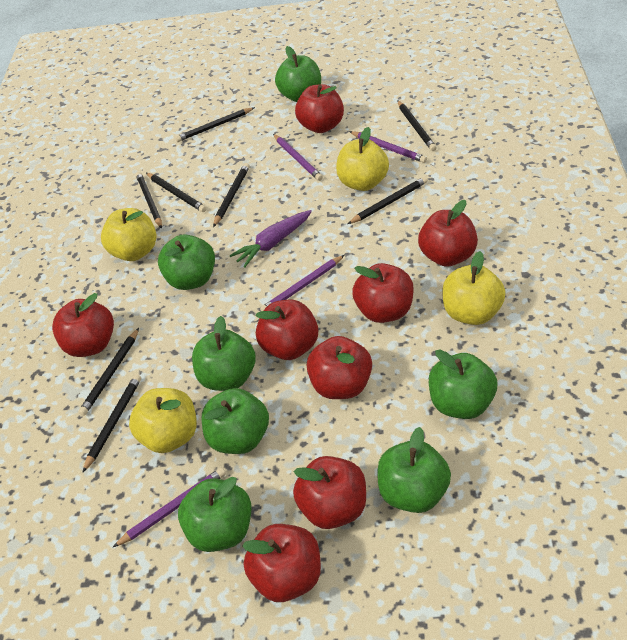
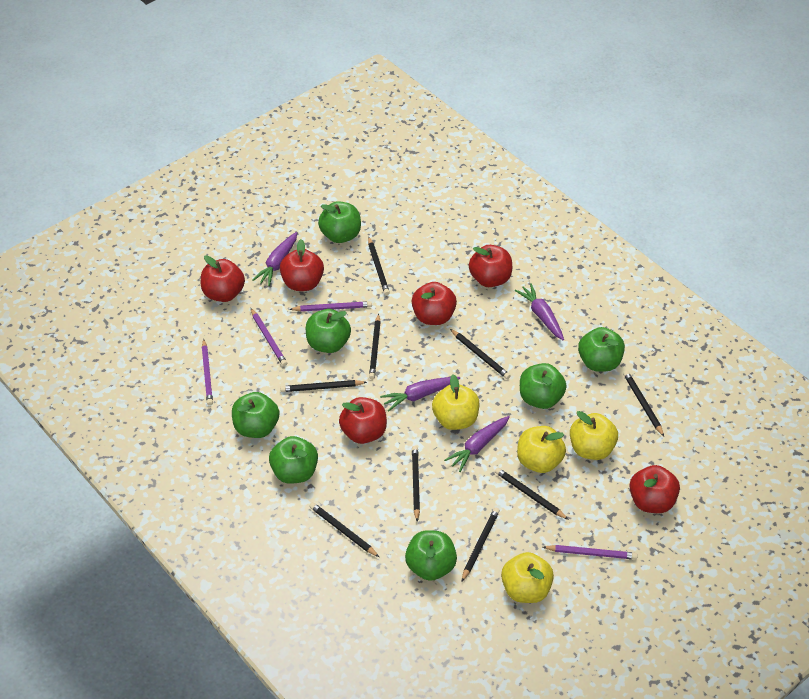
black pencil: [78,328,139,416] [82,374,141,473] [136,172,162,229] [146,173,206,212] [175,107,255,142] [213,163,250,227] [348,176,428,224] [397,100,437,151] = 8 -> [280,380,367,392] [309,502,379,557] [368,237,390,295] [369,314,381,379] [412,446,420,522] [450,329,511,379] [462,508,500,581] [495,467,569,520] [623,371,664,437] = 9
purple carrot: [229,210,312,267] = 1 -> [252,232,297,286] [380,377,460,411] [444,416,510,472] [515,283,564,340] = 4
red apple: [52,293,114,357] [242,524,321,602] [256,300,318,360] [293,456,366,529] [295,84,344,133] [307,336,372,399] [352,263,414,323] [418,200,478,267] = 8 -> [201,255,245,302] [280,239,324,291] [339,397,387,444] [412,282,457,325] [469,245,512,287] [629,465,680,513] = 6

